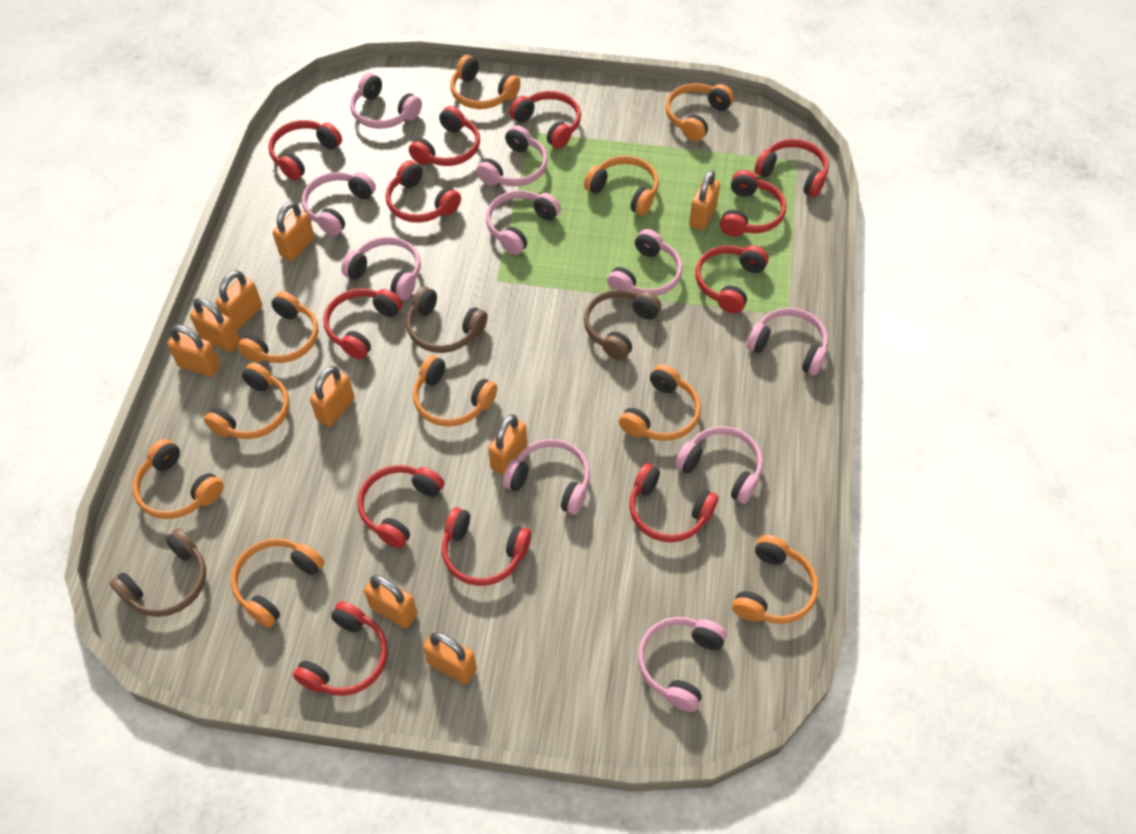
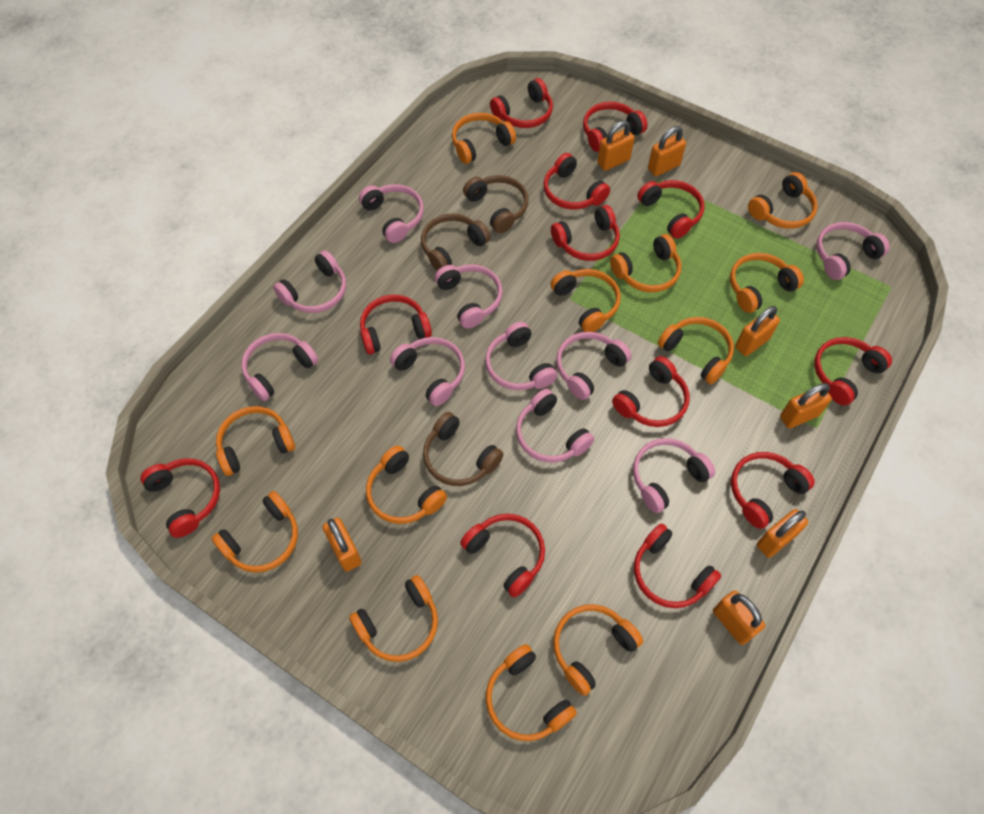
orange headphones: [133,439,224,519] [204,362,289,439] [231,538,324,628] [237,291,319,363] [413,355,497,427] [450,55,521,109] [584,156,659,215] [619,364,701,441] [665,83,734,142] [732,535,819,624] = 10 -> [212,491,298,573] [216,406,295,476] [349,575,438,662] [366,446,447,524] [452,113,516,164] [486,644,577,741] [551,269,621,332] [553,604,643,696] [610,234,682,292] [658,317,734,384] [730,253,804,313] [748,172,818,229] = 12
orange padlock: [167,325,221,377] [190,298,240,352] [216,270,262,330] [273,201,315,261] [310,366,355,427] [364,575,417,628] [423,631,477,684] [488,414,527,475] [689,170,720,230] = 9 -> [323,517,362,572] [597,121,635,171] [648,126,686,176] [713,590,765,645] [735,306,780,356] [757,509,808,558] [780,383,832,429] = 7

